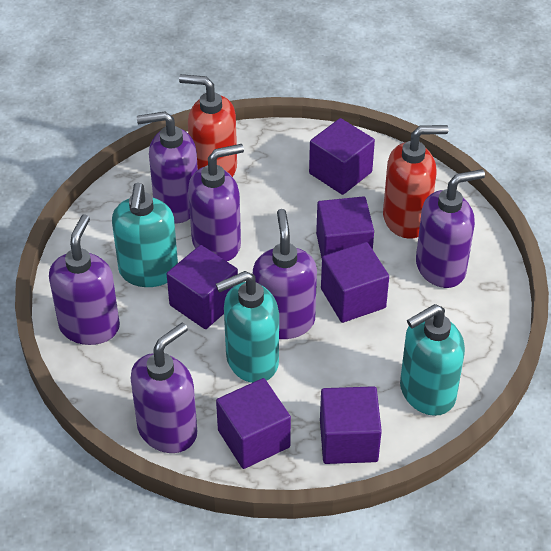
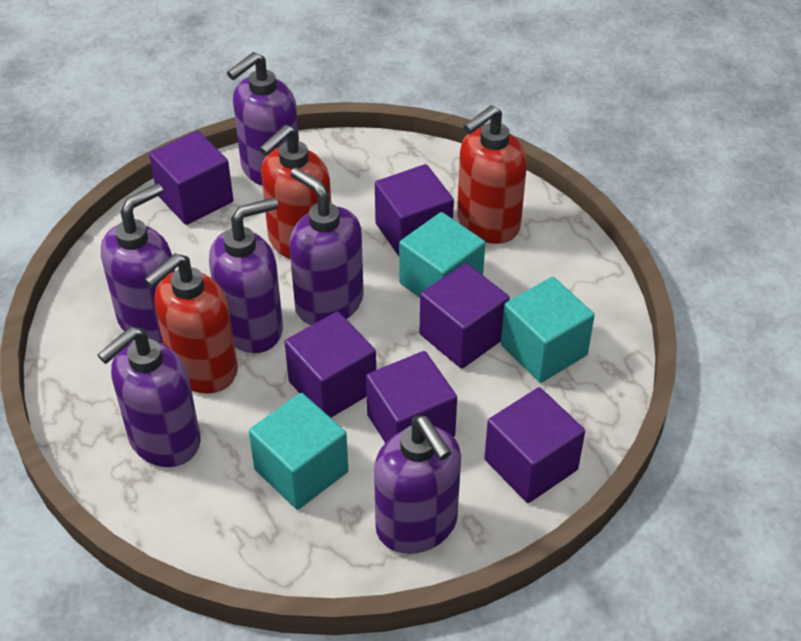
red soap dispenser: [179,74,237,177] [383,125,449,239] = 2 -> [144,253,238,394] [259,125,331,259] [457,105,527,244] = 3
turquoise cube: none = 0 -> [249,393,348,510] [399,212,485,298] [501,277,595,383] = 3
turquoise soap dispenser: [112,183,178,287] [216,271,279,383] [400,304,465,416] = 3 -> none = 0

